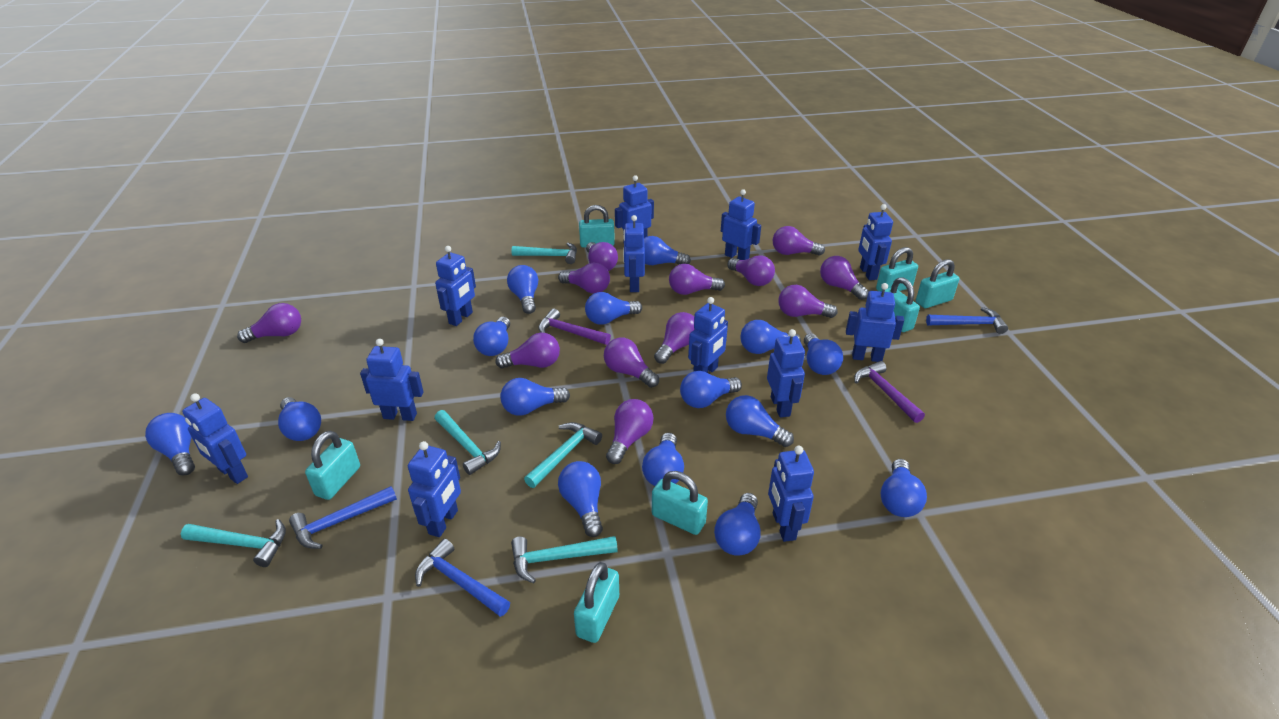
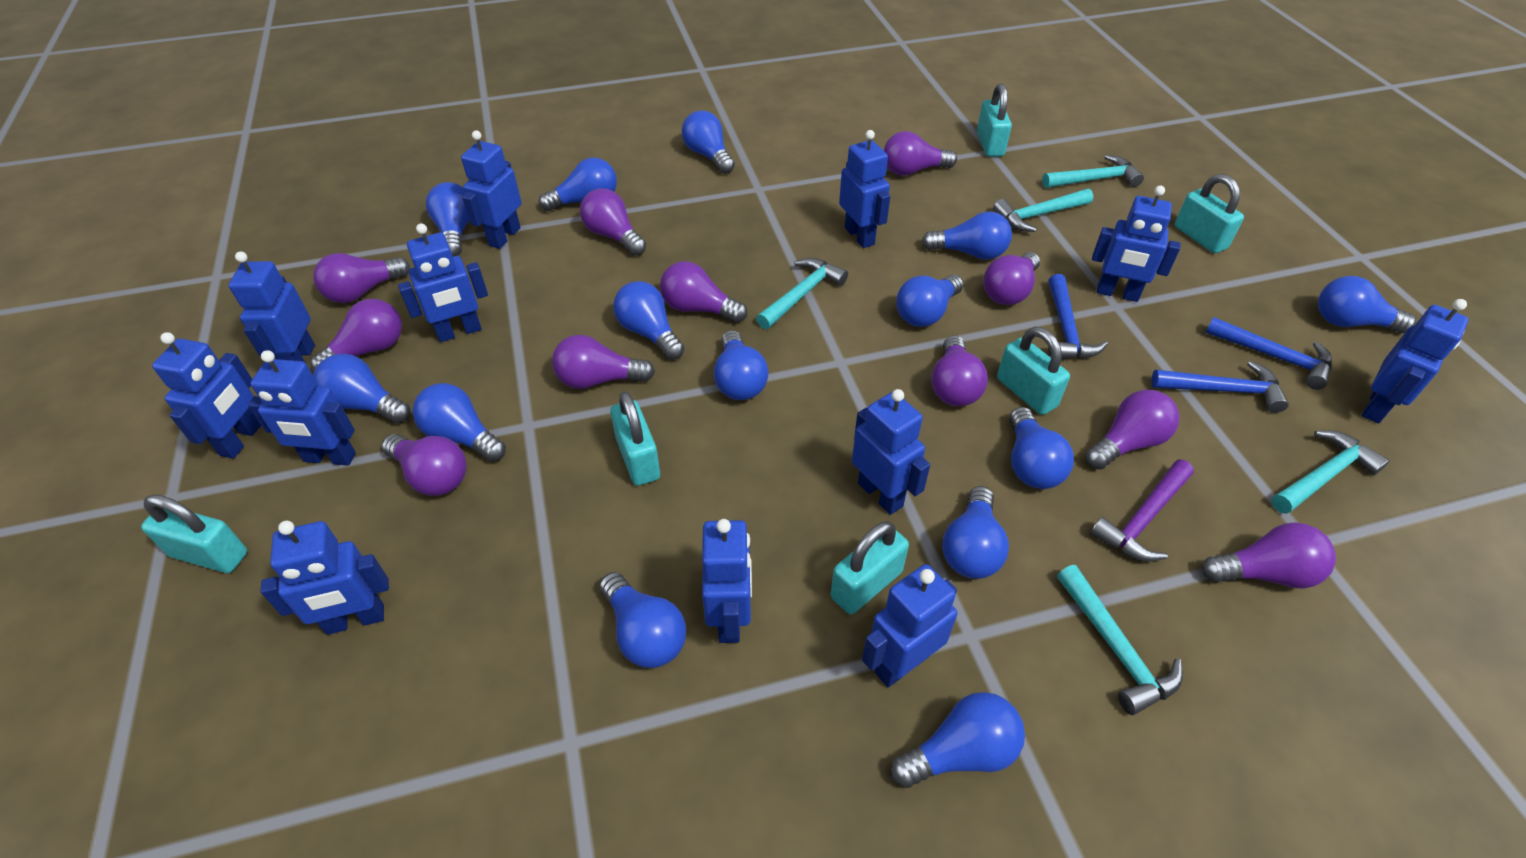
blue light bulb: [145,413,195,476] [278,397,321,441] [473,317,510,356] [500,378,570,416] [507,265,538,314] [558,461,603,537] [585,292,642,325] [642,433,684,486] [644,236,691,265] [680,371,742,408] [714,493,761,556] [726,395,794,447] [741,320,801,354] [804,333,843,375] [880,459,927,517] = 15 -> [313,354,410,424] [412,383,506,462] [426,182,469,256] [539,157,617,211] [599,572,686,668] [613,281,685,360] [682,110,735,174] [714,330,769,400] [891,692,1025,788] [896,274,964,327] [922,212,1012,260] [942,486,1009,579] [1009,407,1074,489] [1318,276,1416,333] = 14
purple hammer: [538,309,611,345] [854,361,925,423] = 2 -> [1090,459,1194,561] = 1
purple light bulb: [237,303,301,343] [495,333,560,369] [558,263,610,294] [586,242,618,271] [604,338,659,388] [606,399,654,464] [654,312,694,364] [669,264,725,295] [727,255,775,286] [773,226,825,256] [778,285,838,318] [820,256,869,300] = 12 -> [310,299,402,371] [313,253,410,303] [382,434,466,496] [552,335,655,389] [580,188,646,256] [660,261,747,323] [884,131,957,176] [931,335,988,406] [983,252,1040,305] [1085,390,1179,470] [1202,523,1336,589] = 11
turquoise padlock: [305,431,360,500] [574,562,619,643] [579,205,615,248] [652,471,708,535] [876,247,918,292] [885,277,920,332] [916,259,959,308] = 7 -> [141,494,247,573] [610,391,660,486] [831,521,909,614] [977,83,1012,157] [997,327,1070,415] [1175,174,1244,253] = 6

